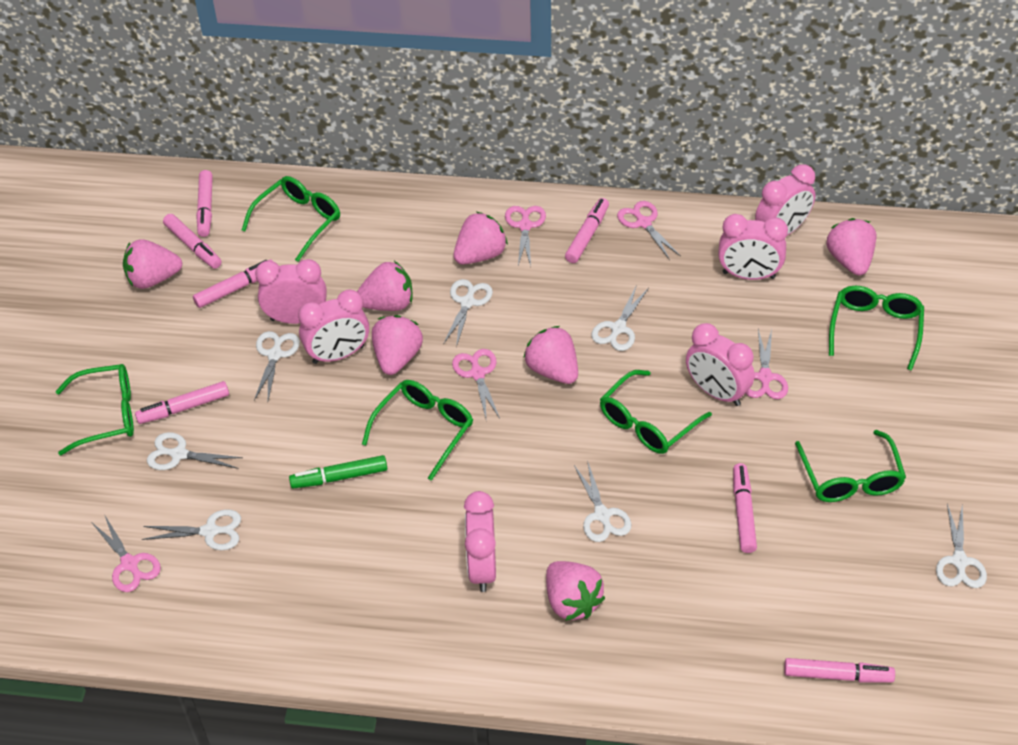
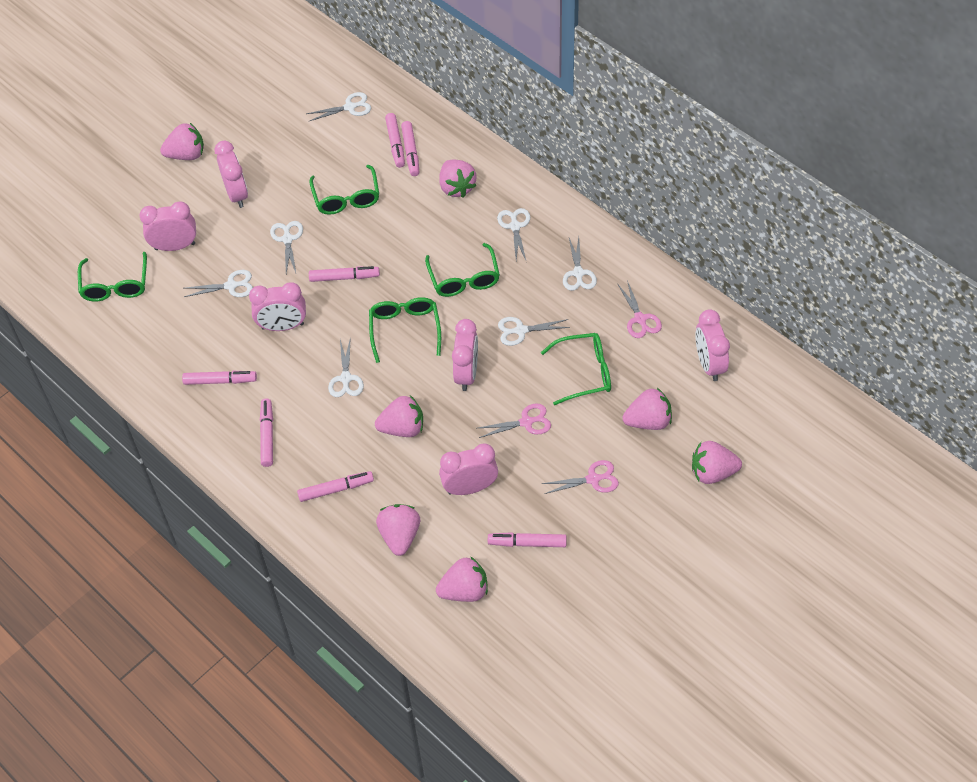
green glasses: [56,364,134,455] [242,176,340,262] [362,380,473,481] [600,370,712,454] [795,430,906,502] [829,286,924,371] = 6 -> [78,252,147,302] [309,165,379,215] [369,297,441,363] [425,243,500,297] [541,333,611,405] = 5
green marker: [289,455,387,489] = 1 -> none = 0
pink scissors: [91,514,161,592] [452,349,500,419] [505,206,546,266] [617,201,681,260] [745,329,788,399] = 5 -> [478,404,551,438] [542,460,619,494] [617,280,662,338] = 3

